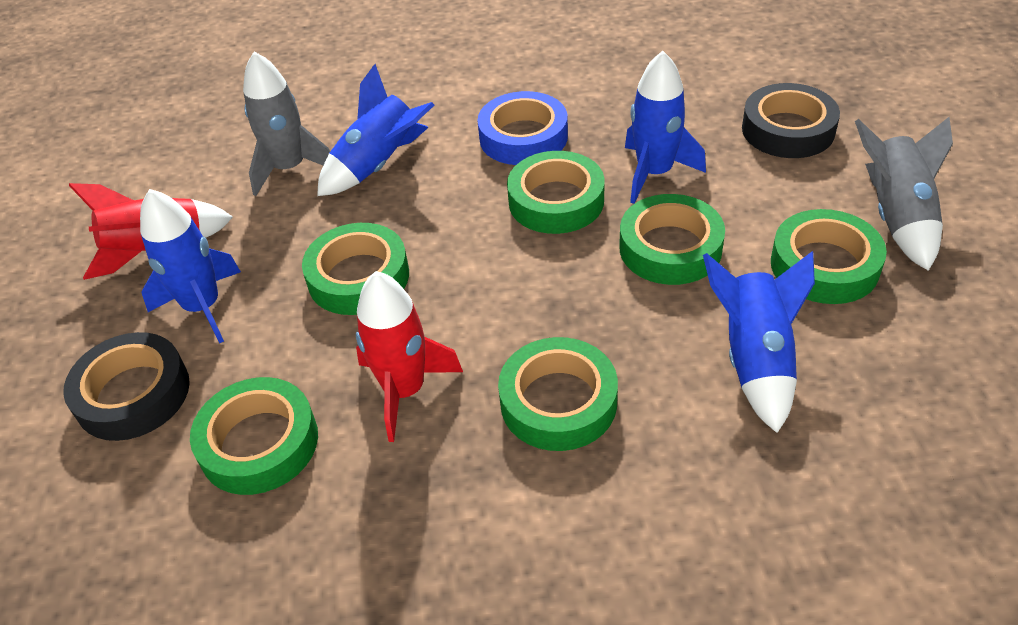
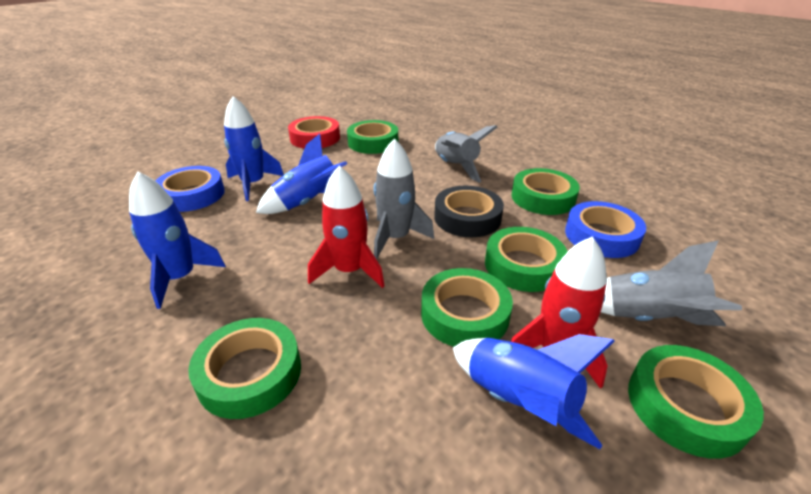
black tape: [63,332,190,441] [742,83,840,158] = 2 -> [434,186,504,237] = 1
blue tape: [477,91,568,165] = 1 -> [156,166,225,212] [565,201,646,258] = 2
grey rocket: [243,52,330,196] [855,117,953,271] = 2 -> [373,138,434,260] [435,125,497,183] [601,240,742,326] = 3
red tape: none = 0 -> [288,116,340,149] = 1

